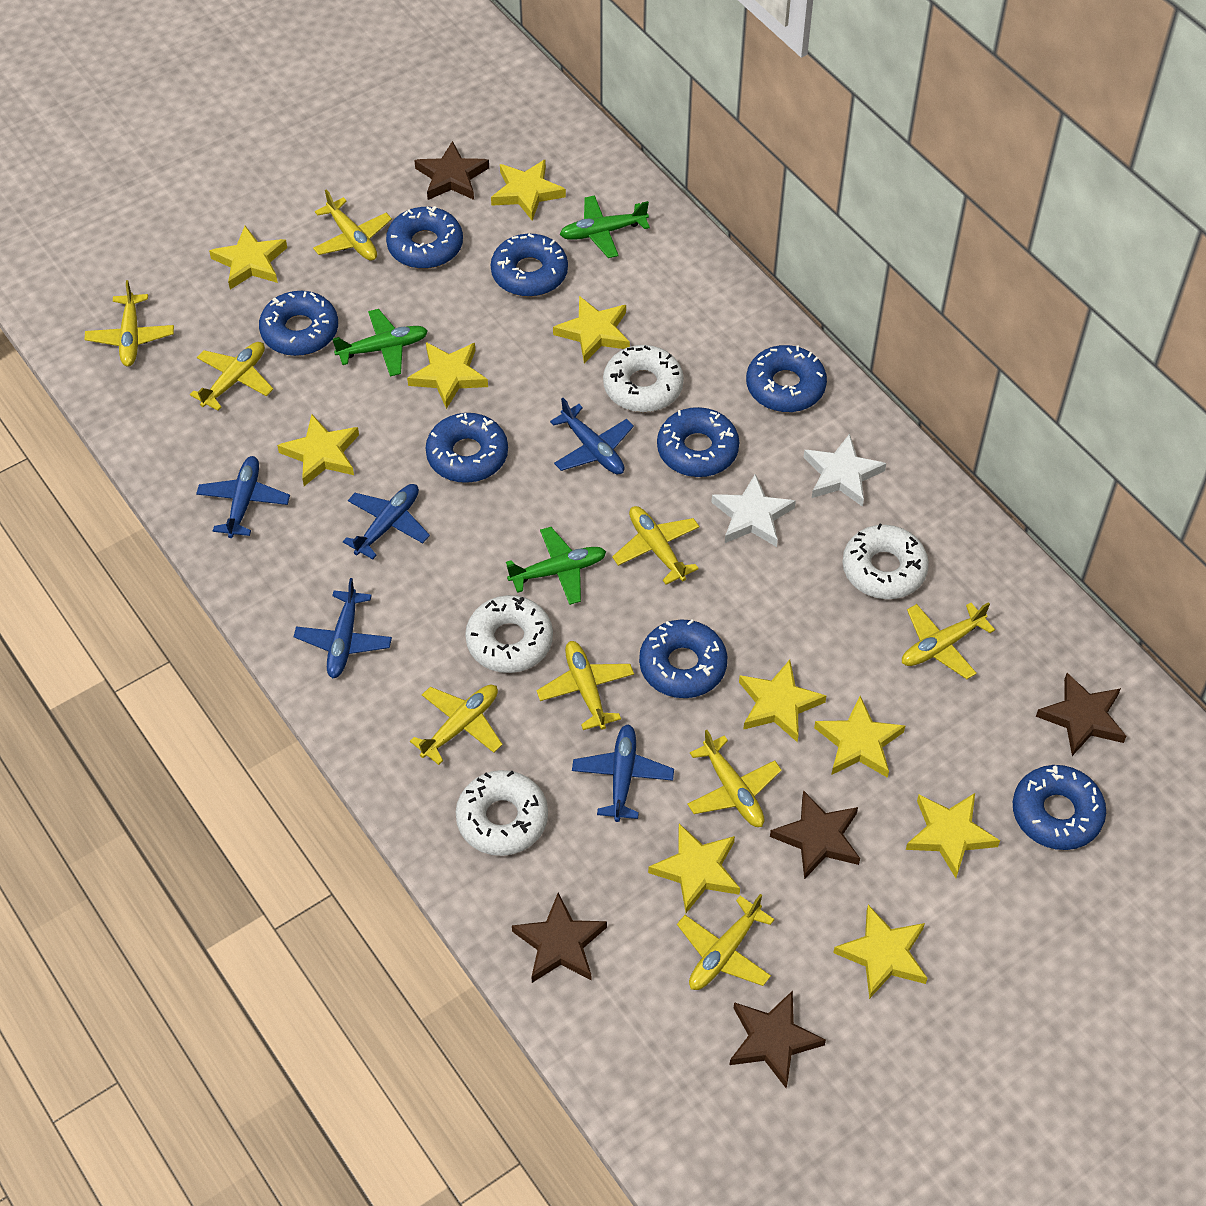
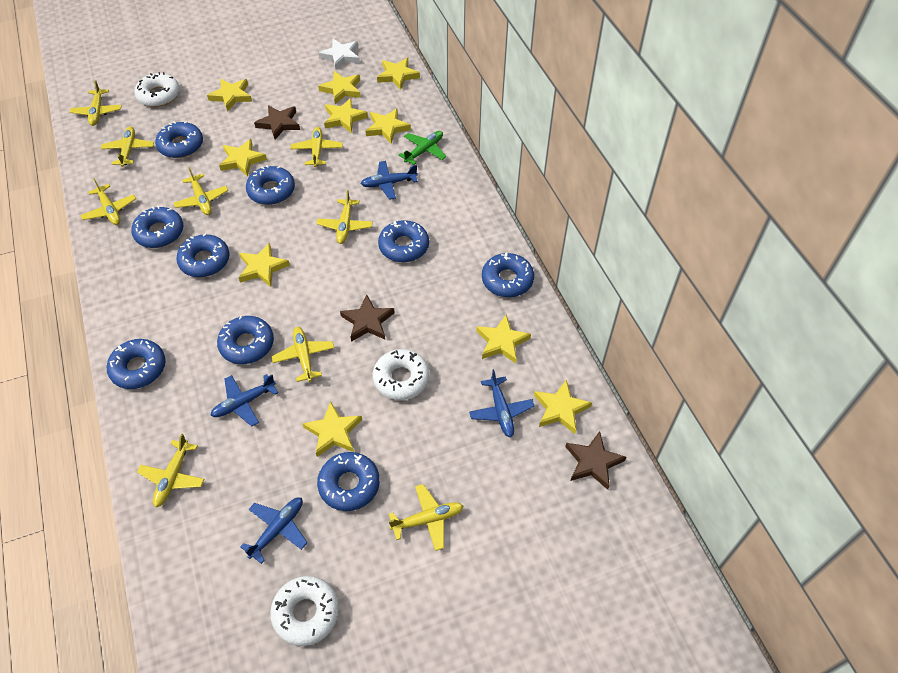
blue donut: [259,291,338,356] [386,206,463,269] [426,413,508,483] [491,234,568,297] [639,619,727,698] [657,407,739,477] [746,345,827,412] [1013,765,1106,850] = 8 -> [107,339,166,389] [131,206,184,248] [155,121,203,158] [176,233,229,277] [217,316,274,364] [246,165,295,205] [317,452,380,511] [378,220,429,262] [482,253,534,297] = 9
blue plane: [196,456,290,538] [294,578,392,678] [343,484,430,559] [550,398,634,475] [572,724,674,822] = 5 -> [210,374,278,427] [240,497,307,564] [361,161,418,200] [469,369,534,437] = 4
brown star: [414,141,489,200] [512,893,607,983] [730,991,826,1088] [770,790,860,880] [1036,673,1126,756] = 5 -> [254,105,300,139] [340,295,395,342] [565,431,626,490] = 3
green plane: [332,309,428,377] [506,527,606,605] [560,195,650,258] = 3 -> [399,131,447,165] = 1
white donut: [456,770,548,856] [465,595,553,673] [603,345,684,412] [842,523,929,599] = 4 -> [134,72,180,107] [270,576,339,646] [373,349,430,400] = 3
white star: [712,474,796,547] [803,434,886,507] = 2 -> [318,39,360,70] = 1

